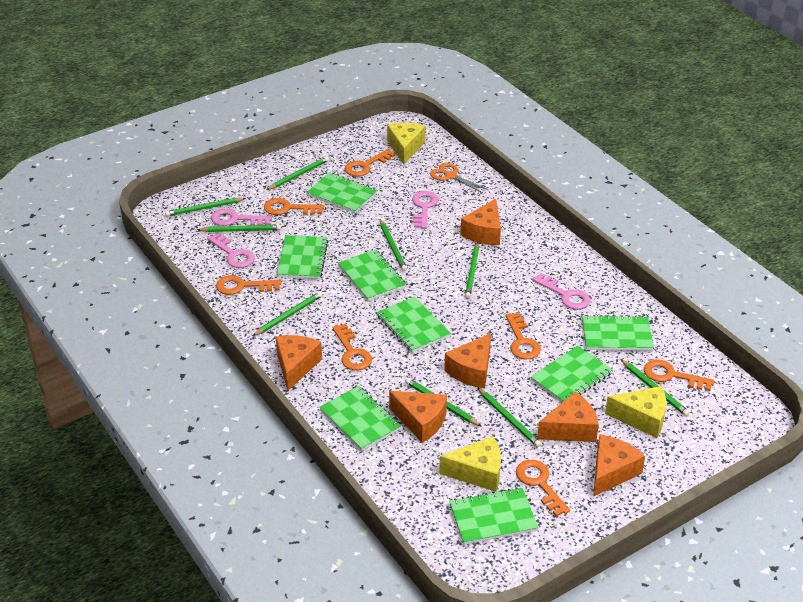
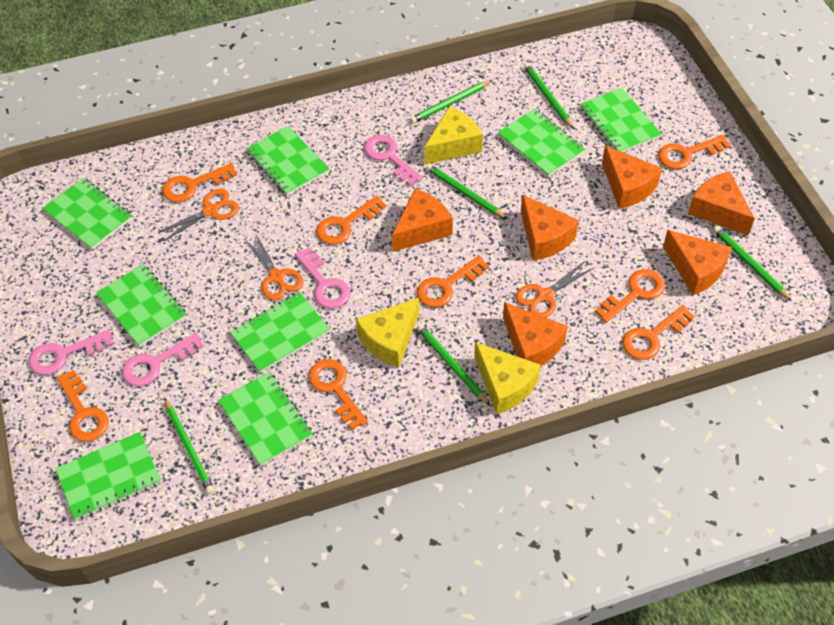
green pencil: [165,198,246,216] [197,225,281,232] [253,292,322,336] [266,156,329,190] [380,219,407,271] [405,378,482,427] [465,242,479,299] [477,387,542,447] [621,359,690,416] = 9 -> [164,398,214,494] [410,80,492,123] [417,324,491,406] [426,164,508,219] [524,63,574,129] [713,226,792,301] = 6
orange key: [216,275,281,295] [264,198,324,215] [333,324,372,370] [345,149,395,177] [506,313,541,360] [516,460,570,516] [644,360,714,391] = 7 -> [57,370,109,442] [162,163,237,202] [308,359,368,430] [316,196,386,245] [417,255,489,308] [595,269,665,323] [622,305,695,360] [658,135,730,169] = 8
orange scissors: [430,163,488,193] = 1 -> [157,189,239,241] [246,235,303,300] [515,261,594,317] = 3

